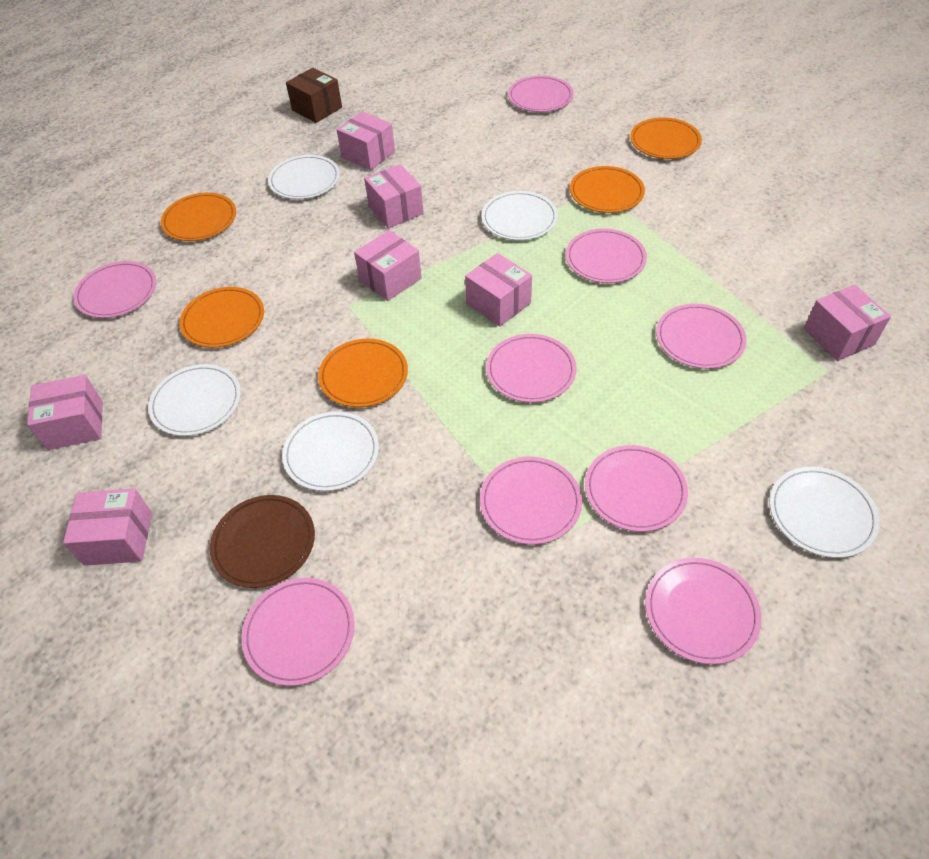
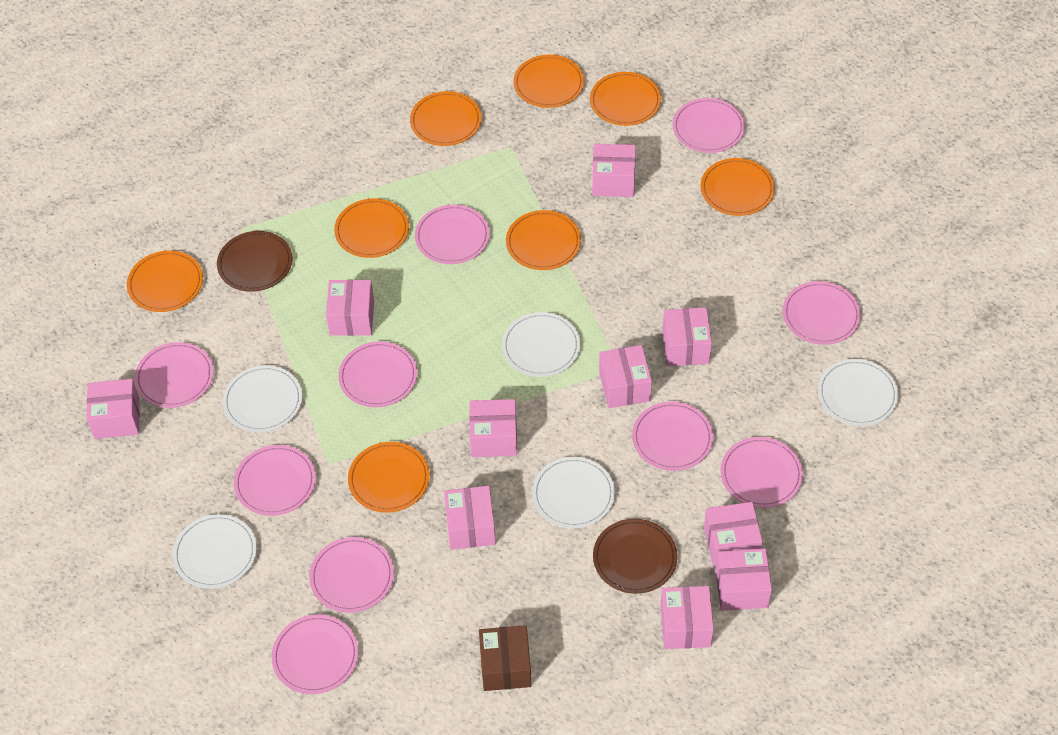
brown plate: [210,495,315,588] = 1 -> [217,231,292,292] [593,519,677,594] = 2
orange plate: [161,193,236,241] [179,287,264,348] [318,339,408,407] [570,166,645,213] [630,117,702,159] = 5 -> [127,251,203,312] [334,198,409,258] [348,442,430,513] [410,91,482,146] [506,210,581,270] [513,55,584,108] [590,72,661,126] [701,158,775,216] = 8
pink box: [27,375,103,450] [63,488,152,566] [337,111,395,171] [354,230,422,301] [364,164,424,228] [465,253,532,327] [804,285,891,361] = 7 -> [86,379,140,439] [326,280,374,336] [444,486,496,550] [469,399,517,457] [592,144,636,197] [599,345,652,408] [660,586,714,649] [663,307,712,366] [704,502,763,566] [716,548,772,611] = 10
pink plate: [73,261,156,318] [242,578,355,686] [480,457,582,544] [486,334,576,403] [508,75,574,112] [566,229,647,283] [585,445,688,532] [645,558,761,664] [656,304,747,369] = 9 -> [135,342,213,408] [234,445,316,516] [271,615,358,694] [309,537,394,613] [338,341,417,407] [415,205,490,264] [632,402,713,471] [673,98,745,153] [721,437,803,508] [783,281,861,345] = 10

